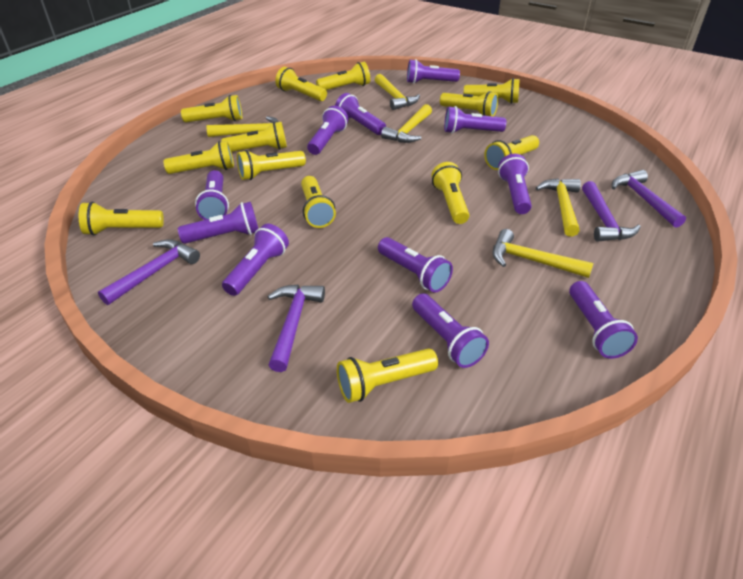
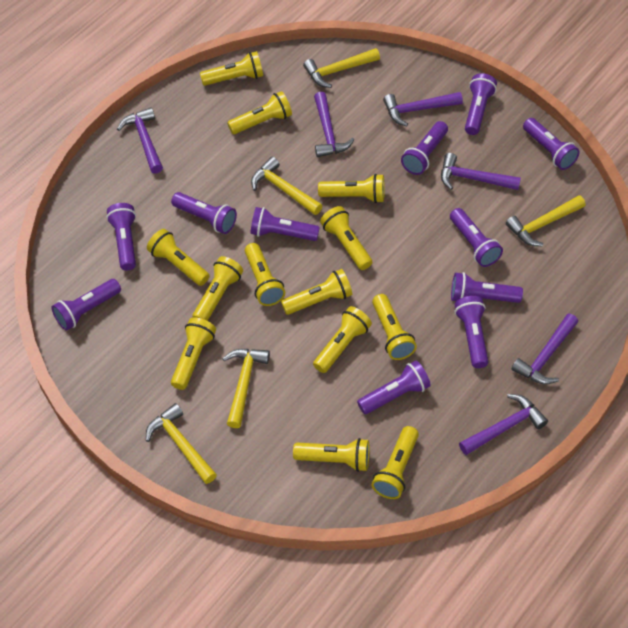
purple hammer: [98,239,200,305] [268,285,325,372] [582,181,641,242] [612,170,686,228] = 4 -> [117,107,163,174] [314,92,355,157] [383,92,463,126] [441,153,521,190] [459,394,548,455] [511,314,578,384] = 6

